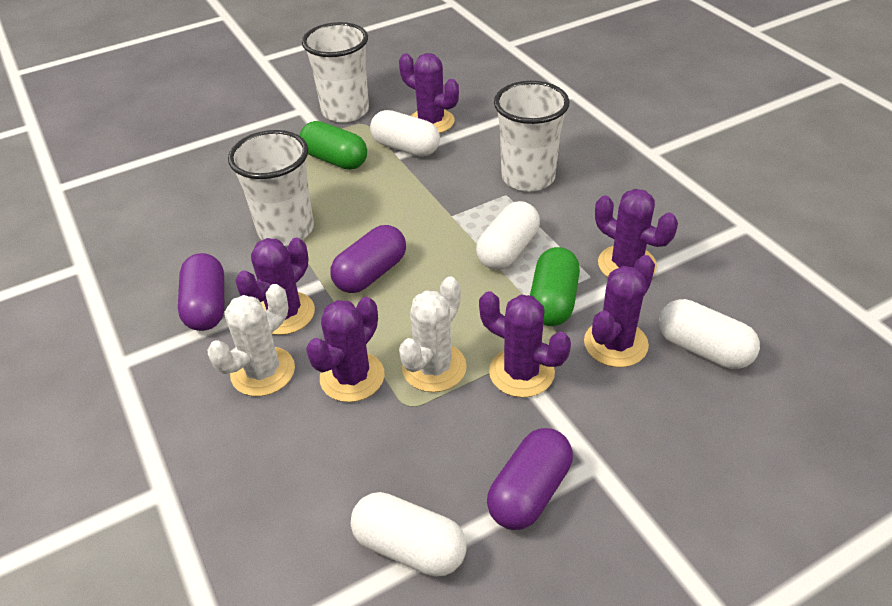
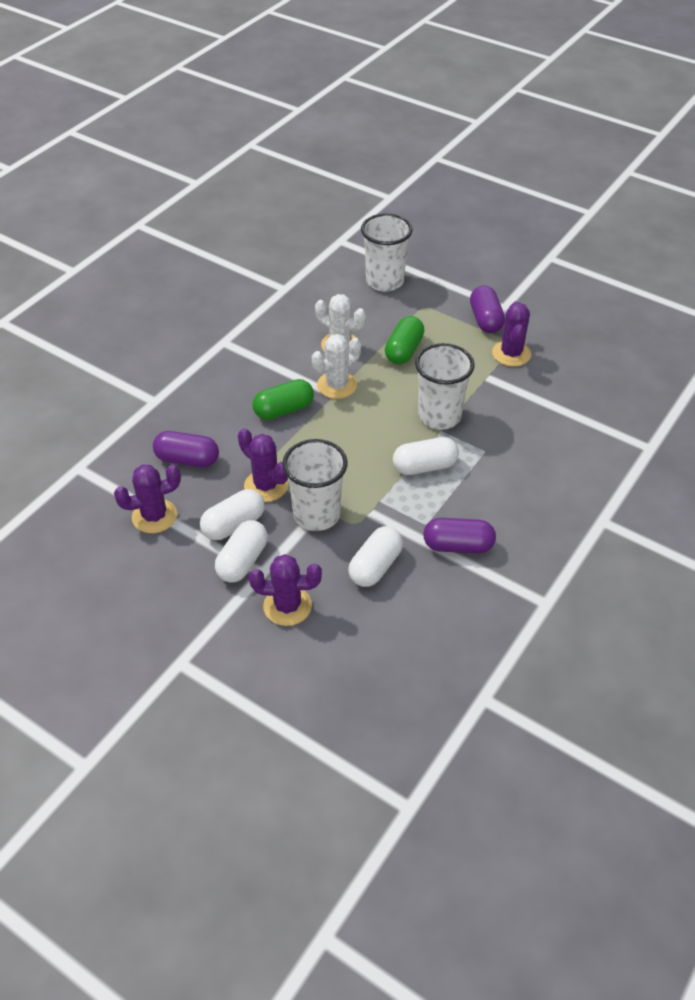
purple cactus: [235,238,315,335] [306,297,385,402] [399,53,459,133] [479,291,571,398] [584,255,655,367] [595,189,678,277] = 6 -> [114,465,181,533] [238,428,288,502] [249,554,322,626] [492,301,531,366] = 4

